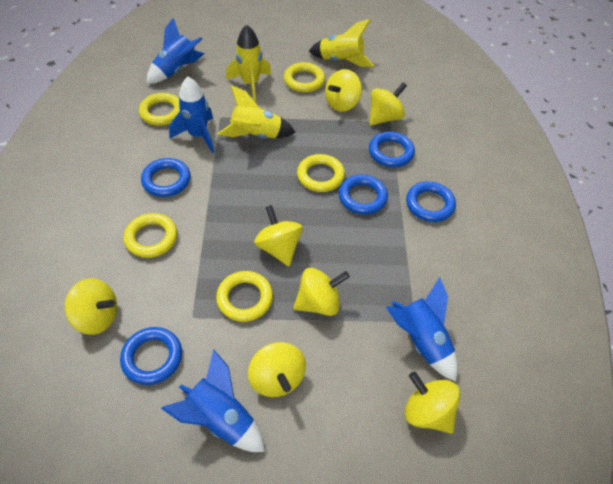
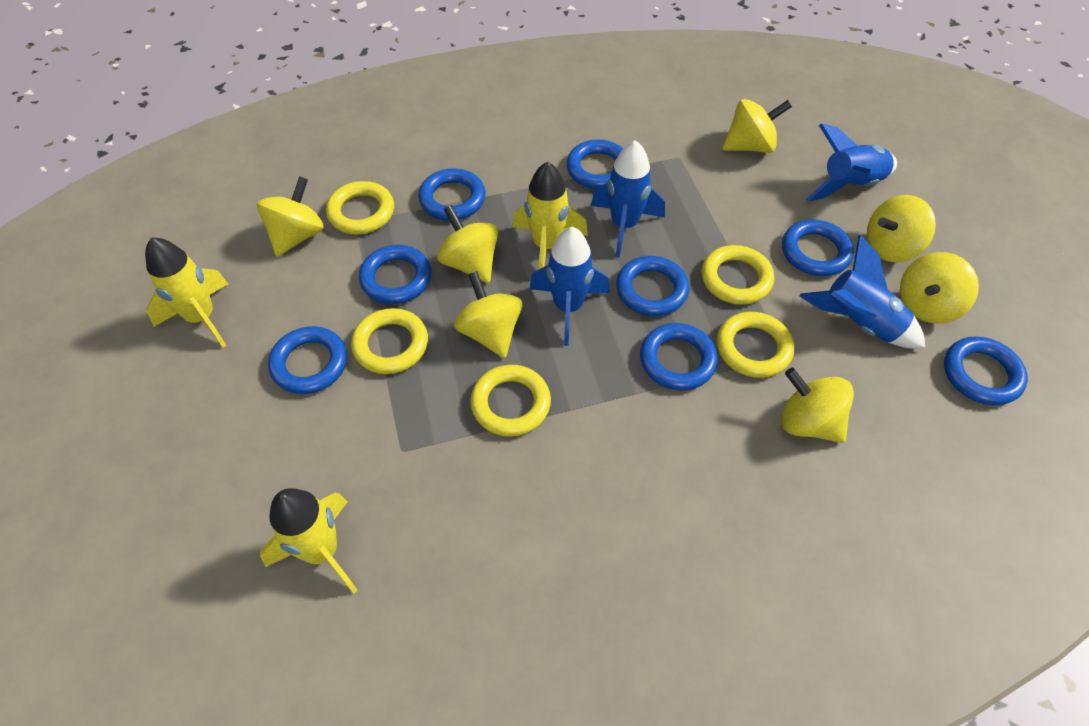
blue ring: [120,327,182,385] [141,158,190,197] [339,175,388,215] [369,132,415,167] [406,181,456,222] = 5 -> [268,326,347,394] [359,245,431,304] [418,168,485,221] [566,139,623,189] [616,256,689,316] [640,323,718,391] [782,220,854,276] [944,336,1028,405] = 8

